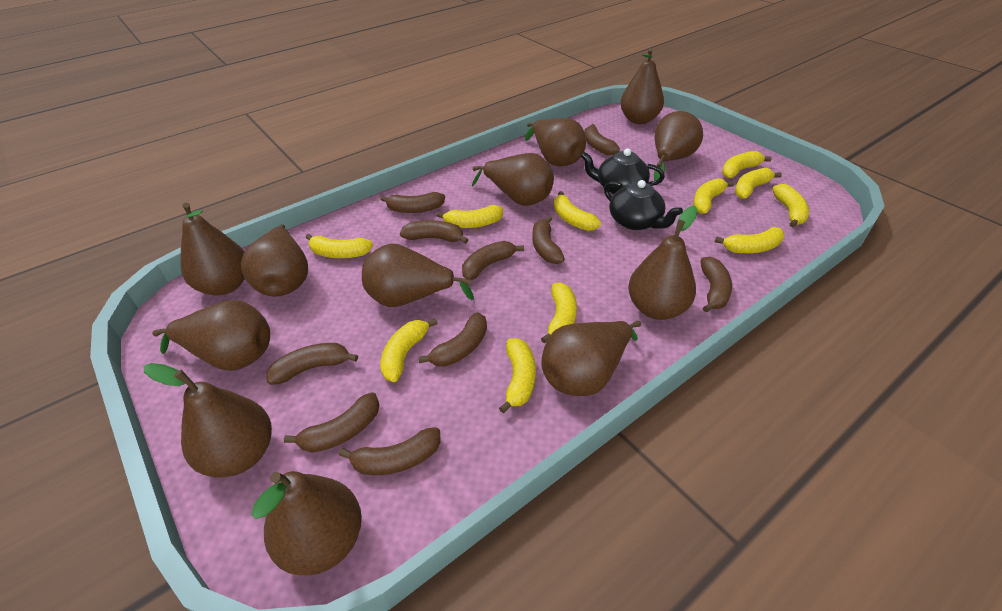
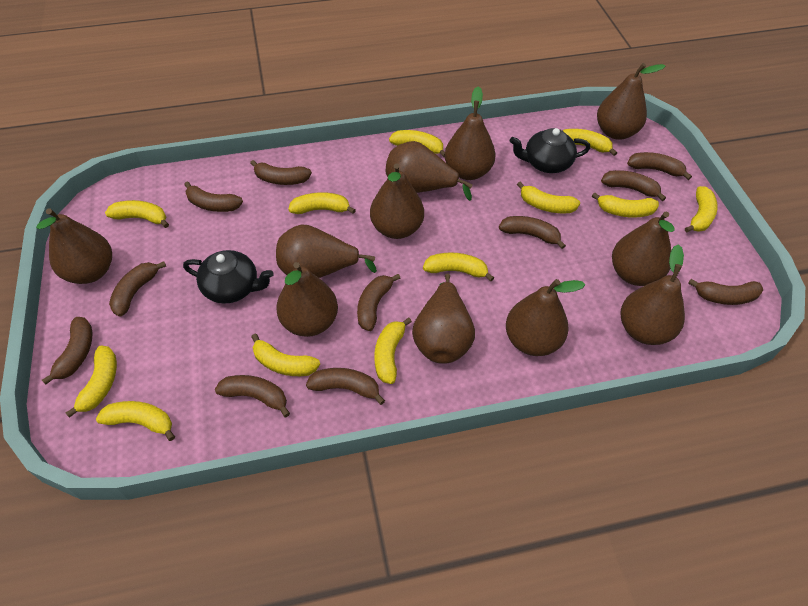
brown banana: [266,343,358,385] [284,393,379,453] [339,427,441,475] [380,192,445,213] [400,220,469,244] [418,313,487,367] [462,241,524,280] [532,216,565,264] [585,124,620,156] [700,257,732,312] = 10 -> [42,317,92,385] [109,261,166,317] [184,181,243,212] [215,375,290,417] [250,160,312,185] [306,368,385,405] [357,274,400,331] [499,216,566,249] [601,170,666,201] [627,152,692,180] [688,279,763,305] = 11
brown pear: [143,363,272,478] [152,300,270,371] [180,203,245,295] [241,224,308,296] [251,471,362,575] [362,243,474,307] [472,153,554,206] [525,118,586,166] [542,320,641,396] [620,48,664,124] [628,206,697,320] [654,111,703,181] = 12 -> [36,208,112,284] [276,224,377,278] [276,262,338,337] [370,163,424,239] [386,141,473,201] [412,274,475,364] [445,86,496,180] [506,279,585,356] [597,63,666,140] [612,211,675,286] [621,244,685,345] = 11
yellow banana: [306,234,373,258] [380,318,438,382] [436,205,503,228] [499,338,536,413] [541,282,577,344] [554,191,601,231] [693,178,734,214] [715,227,784,253] [722,151,772,178] [735,168,782,199] [772,184,809,227] = 11 -> [66,346,117,418] [96,401,175,441] [105,200,169,228] [251,333,320,376] [288,192,356,214] [374,318,412,384] [389,130,445,157] [423,252,494,281] [517,181,580,213] [562,129,617,156] [592,192,659,218] [685,186,718,232] = 12

